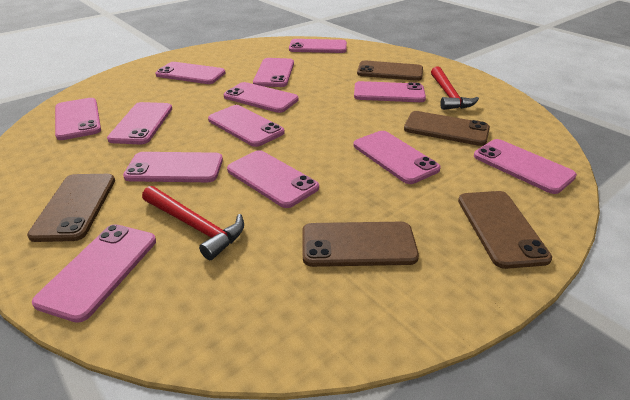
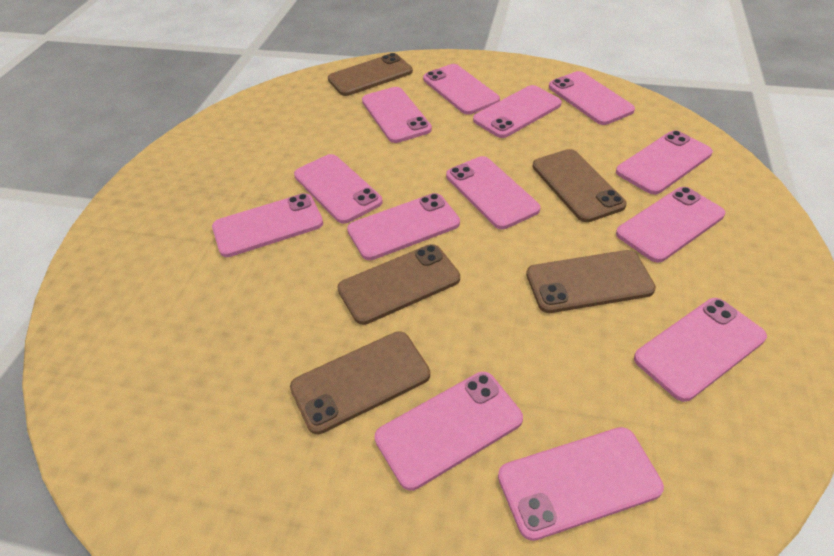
red hammer: [142,186,244,260] [431,66,479,110] = 2 -> none = 0

